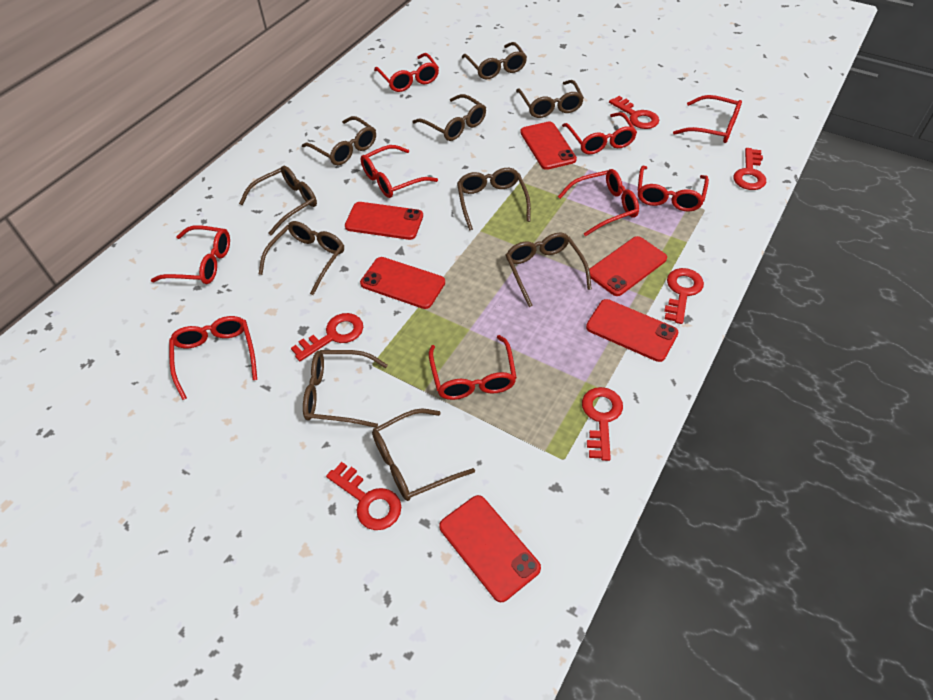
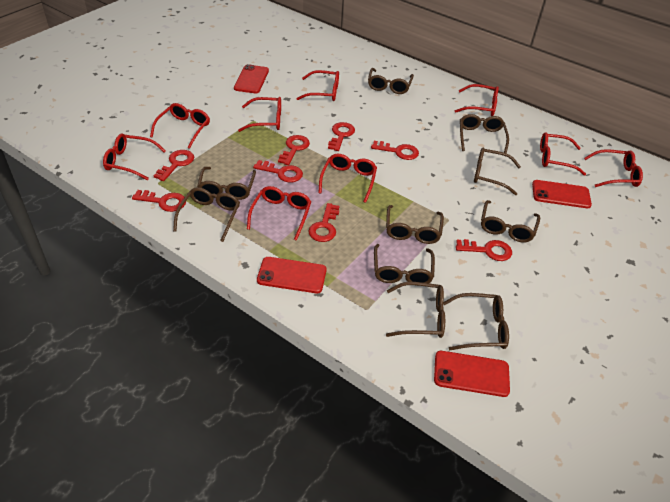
red key: [291,313,363,361] [326,462,401,530] [582,387,623,461] [609,96,659,129] [664,268,704,324] [734,148,766,190] = 6 -> [132,190,186,212] [154,150,194,181] [253,160,303,182] [278,135,310,165] [308,203,339,242] [328,122,355,151] [371,141,419,160] [456,239,512,261] = 8
red phone: [345,202,423,240] [360,257,445,309] [439,495,541,602] [520,121,577,170] [586,299,678,362] [589,236,667,296] = 6 -> [234,64,269,93] [257,257,327,293] [434,351,510,397] [532,180,592,208] = 4

